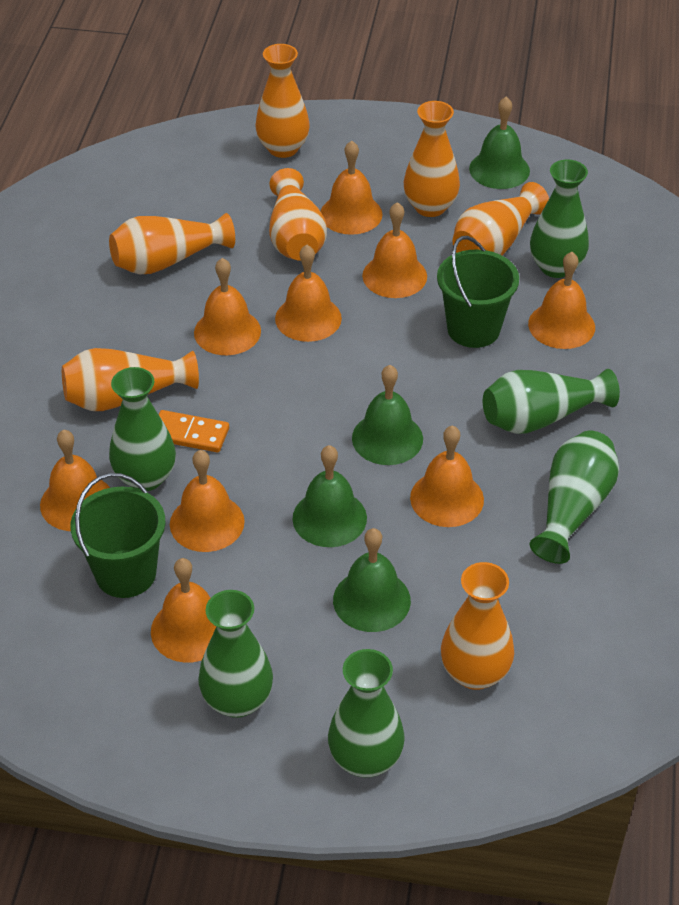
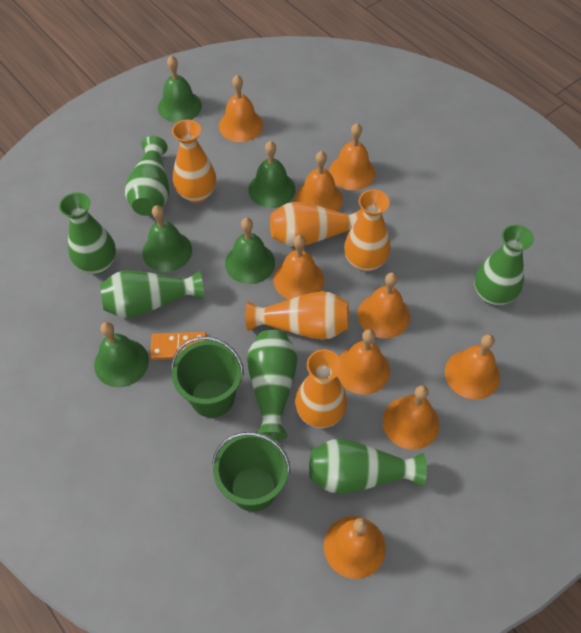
green bell: [292,445,367,547] [333,528,411,632] [352,365,423,465] [469,97,530,189] = 4 -> [94,322,149,387] [142,205,192,272] [158,56,202,123] [225,218,275,284] [248,141,296,208] = 5
orange vase: [62,348,199,411] [109,213,235,274] [255,44,310,158] [269,168,327,261] [404,101,460,217] [441,562,514,690] [453,182,549,255] = 7 -> [172,120,216,203] [245,291,349,340] [270,202,363,247] [295,349,347,428] [344,190,390,272] = 5

